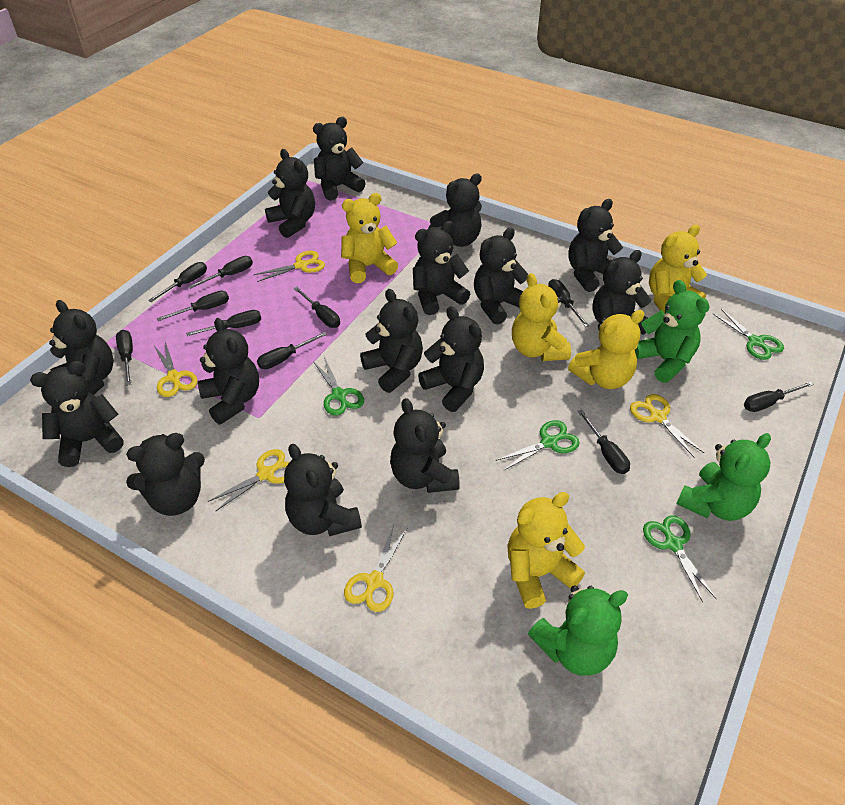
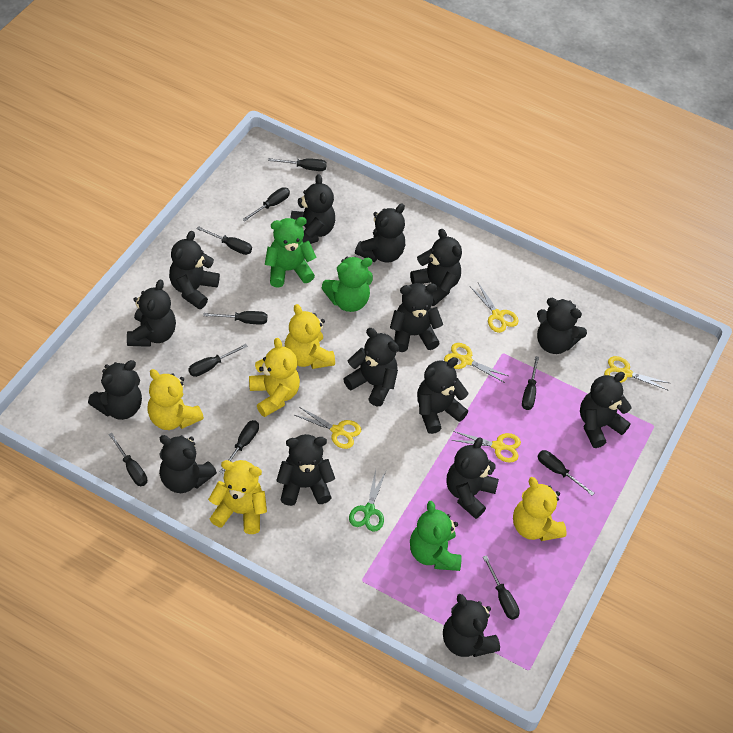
green scissors: [313,357,364,416] [496,420,580,471] [643,515,717,602] [712,309,784,360] = 4 -> [349,469,386,532] = 1

